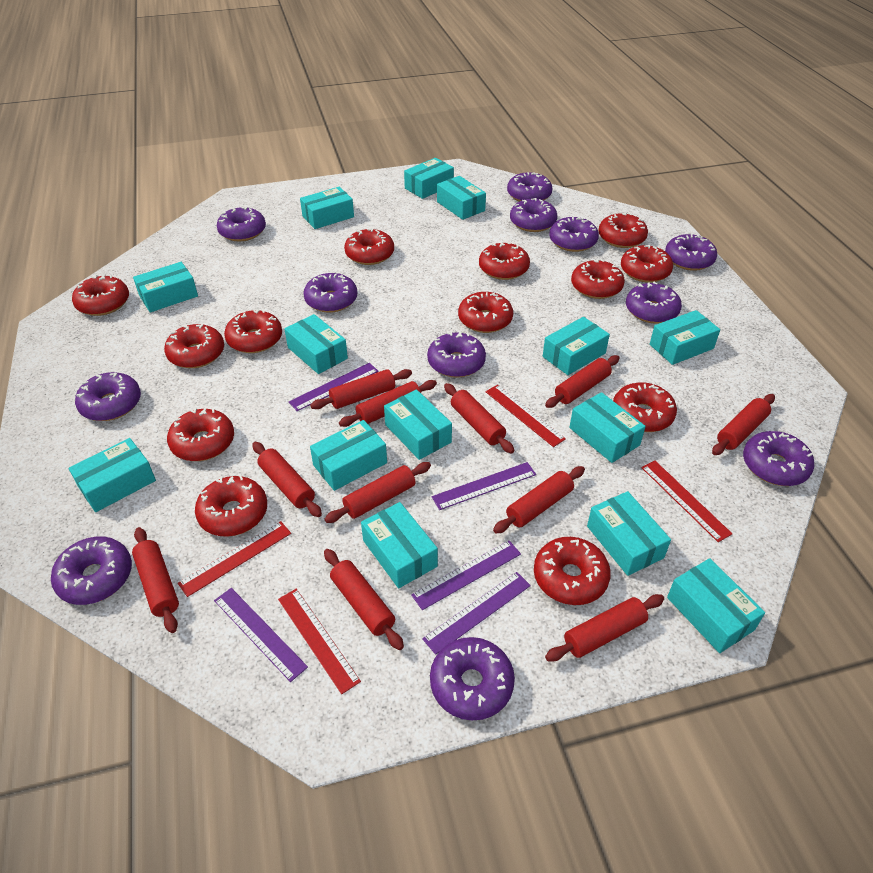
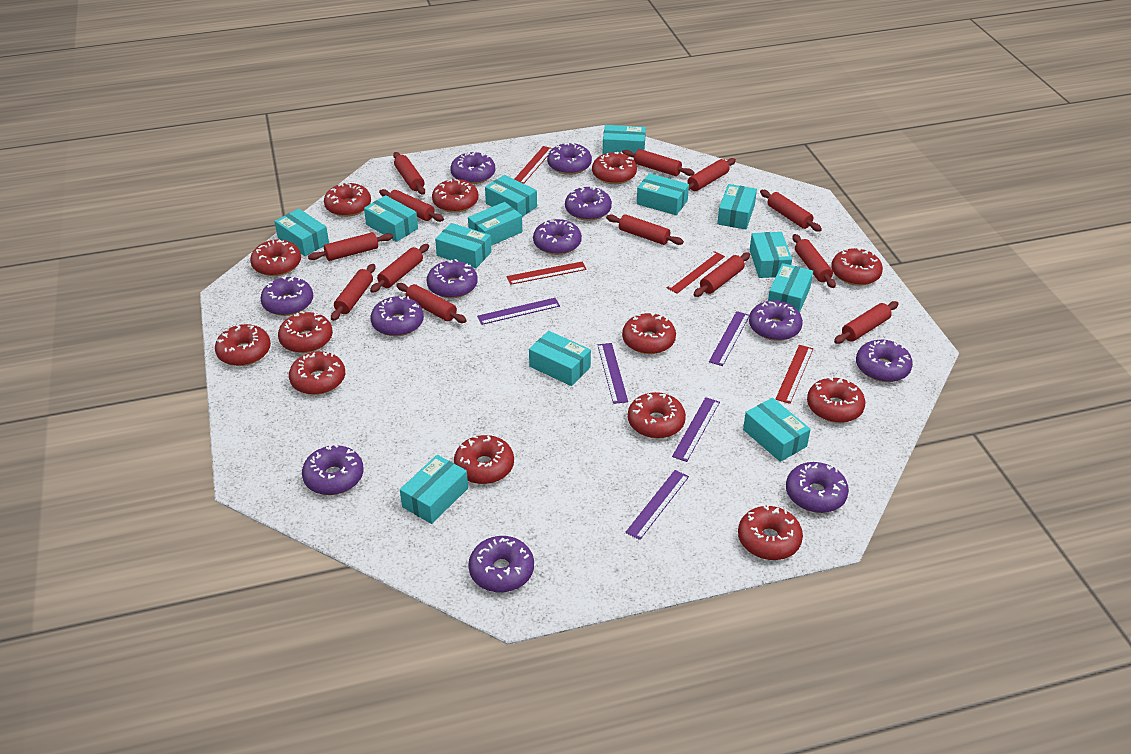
red rolling pin: [132,527,179,633] [252,442,322,517] [310,369,412,409] [324,549,404,650] [325,462,431,523] [339,380,437,427] [444,383,514,454] [493,466,585,534] [545,355,620,408] [545,594,664,662] [712,394,775,455] = 11 -> [308,232,393,261] [331,264,375,321] [370,244,429,293] [379,189,444,222] [393,152,425,195] [397,283,467,323] [606,214,684,245] [622,149,694,176] [687,158,736,191] [694,253,750,297] [760,190,822,232] [793,234,836,288] [834,301,898,344] = 13
turquoise box: [69,438,156,512] [133,262,198,313] [284,314,348,374] [300,187,354,229] [310,420,387,491] [361,502,438,588] [384,389,452,460] [404,158,454,199] [437,176,486,220] [543,317,610,375] [569,392,646,463] [587,491,671,576] [650,310,720,365] [667,558,765,653] = 14 -> [274,209,329,256] [364,195,418,242] [400,455,468,524] [435,223,492,268] [468,202,522,246] [485,175,537,217] [529,331,591,386] [603,125,646,154] [637,173,689,215] [717,184,757,229] [743,398,811,462] [750,232,792,278] [768,263,813,313] = 13

